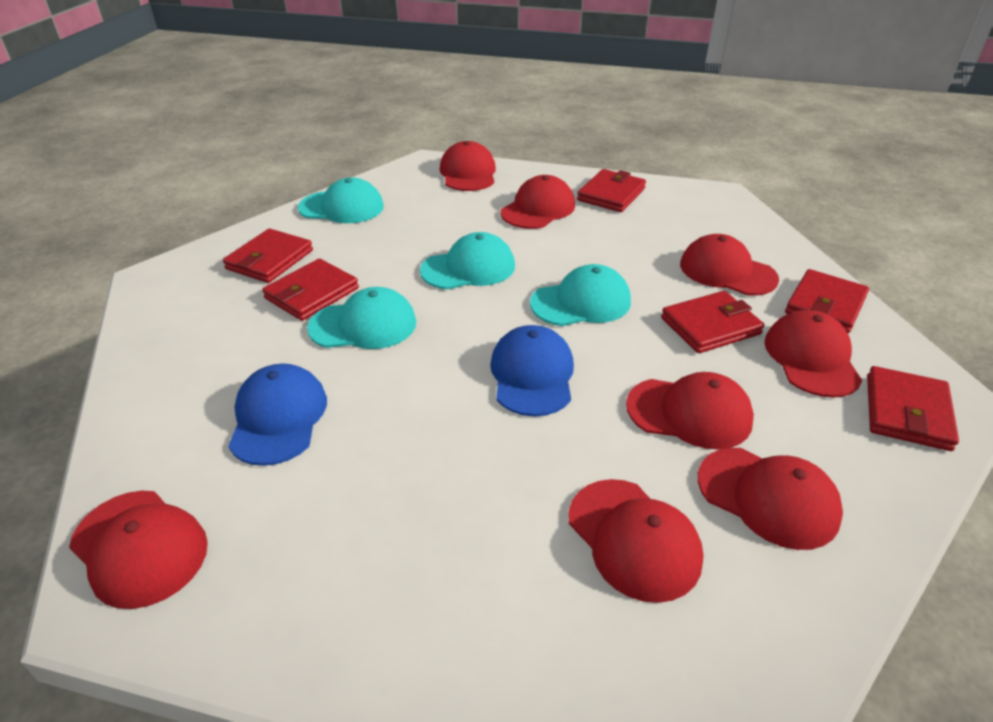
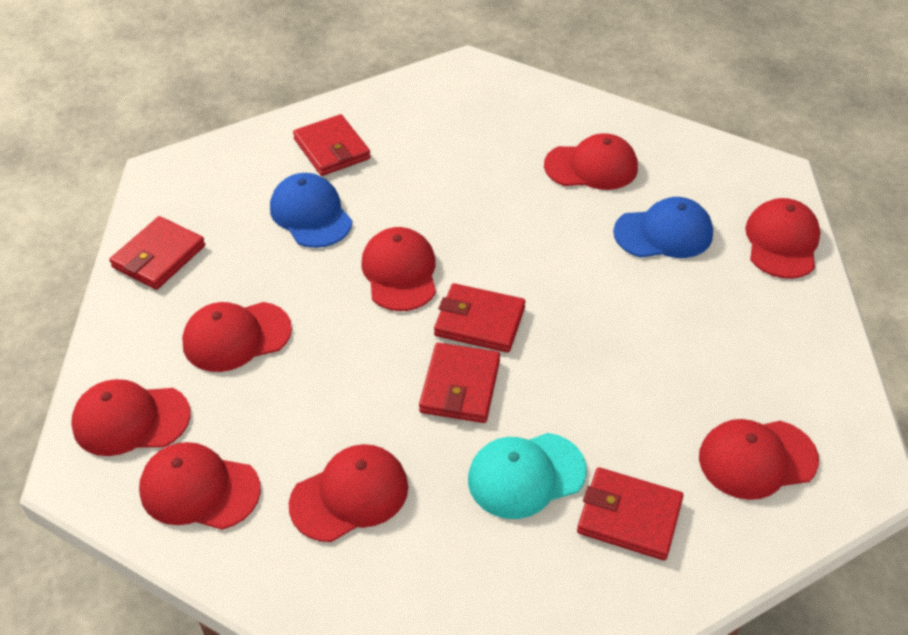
red wallet: [223,228,313,283] [262,258,359,321] [577,169,646,212] [661,291,764,353] [785,269,869,333] [867,366,959,451] = 6 -> [109,216,205,290] [293,114,371,176] [419,343,500,423] [434,283,526,353] [577,467,683,560] = 5
turquoise cap: [298,177,384,223] [307,287,416,349] [420,232,515,290] [530,264,631,326] = 4 -> [468,433,587,519] = 1

